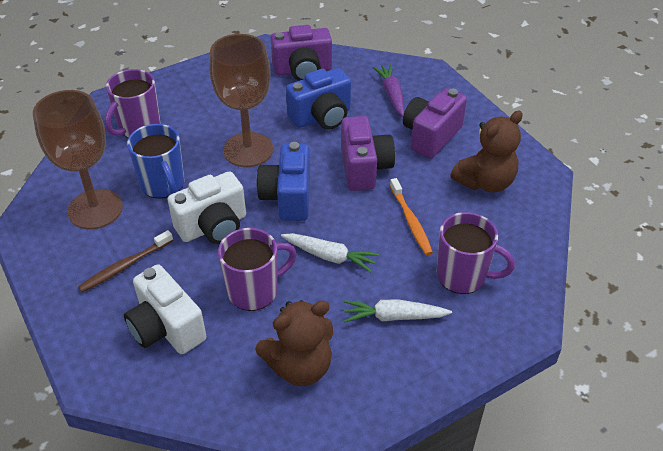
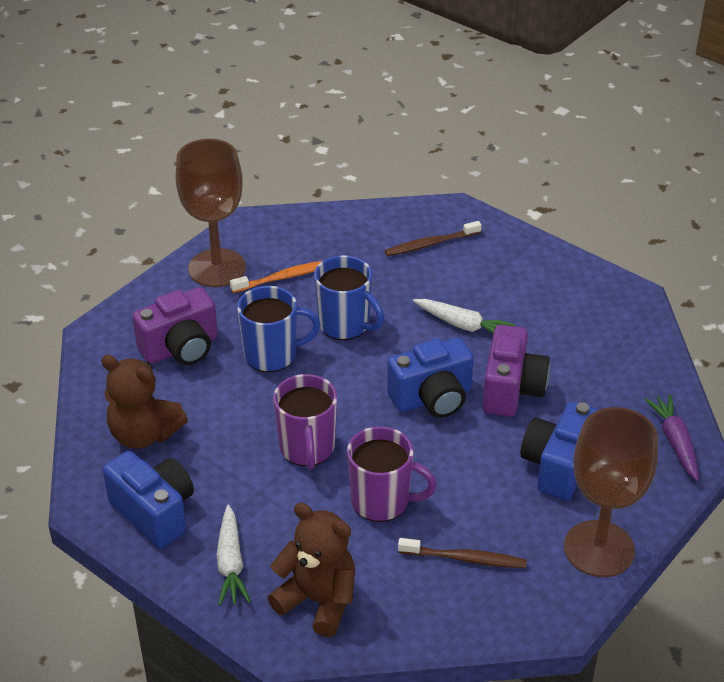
blue camera: [256,142,310,221] [286,68,351,129] = 2 -> [103,451,194,549] [387,337,474,418] [520,401,598,500] = 3
blue mug: [127,124,184,199] = 1 -> [237,286,320,372] [314,255,384,340] = 2
brown toothbrush: [78,230,173,292] = 1 -> [385,221,482,256] [398,538,527,568] = 2
purple camera: [271,25,332,81] [341,116,395,191] [403,88,467,159] = 3 -> [132,287,218,365] [482,325,550,417] = 2
purple mug: [105,69,160,138] [218,228,297,311] [437,212,515,294] = 3 -> [273,374,337,469] [347,426,437,522] = 2
white camera: [124,264,206,354] [167,171,246,244] = 2 -> none = 0

